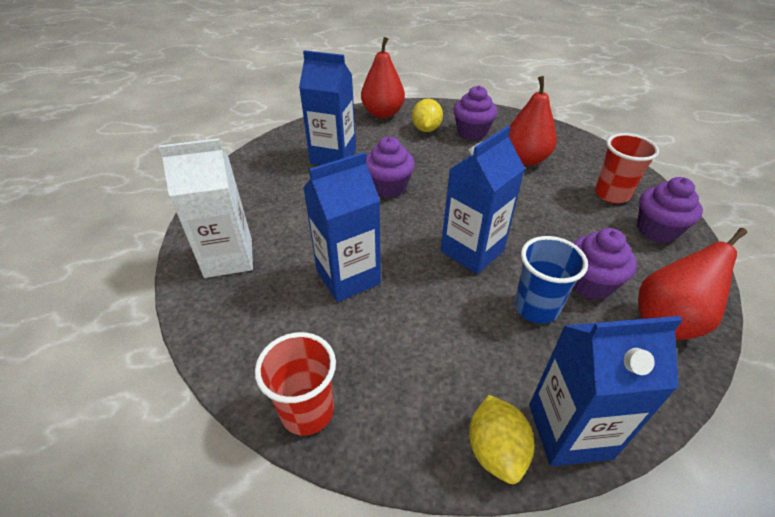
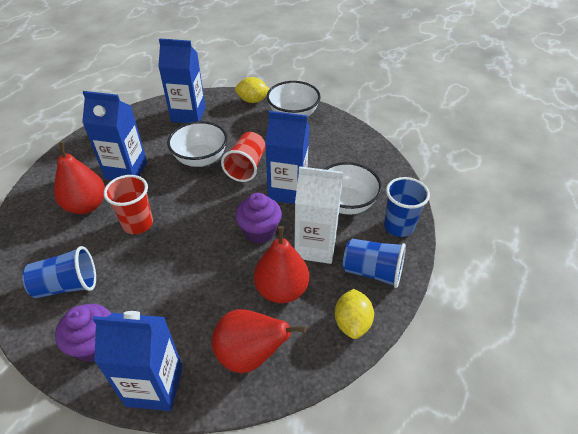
blue cup: [514,236,588,324] = 1 -> [22,246,96,298] [343,239,406,288] [384,177,430,237] = 3
purple cupcake: [366,136,415,198] [453,85,498,141] [572,228,637,300] [637,177,703,243] = 4 -> [55,304,112,362] [235,193,282,243] = 2
white bowl: none = 0 -> [167,121,227,167] [267,81,321,117] [324,162,382,215] = 3

